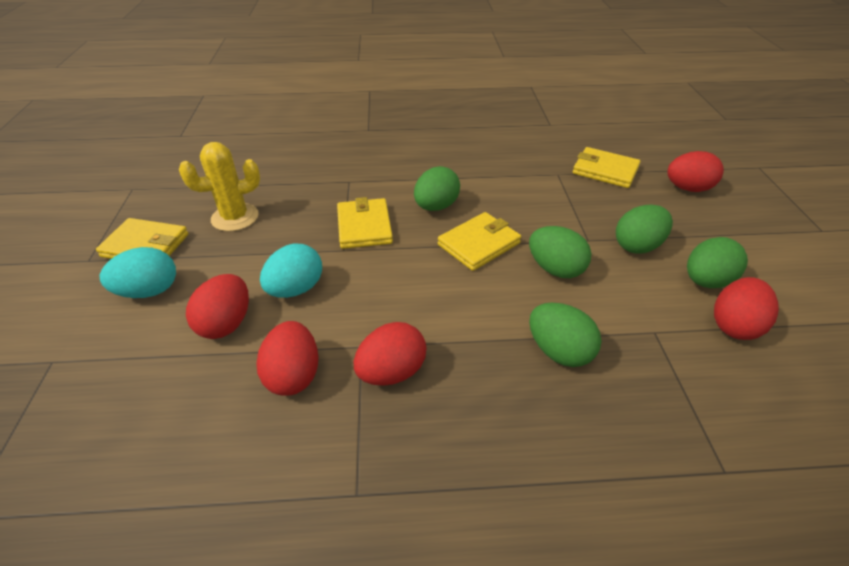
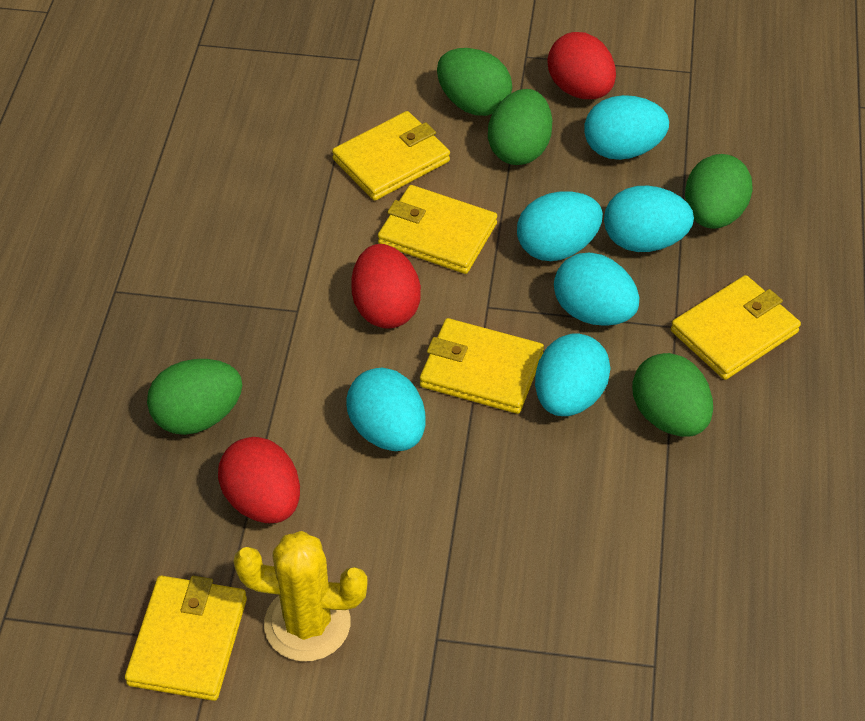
red egg: [186,274,249,339] [256,321,319,396] [354,322,427,386] [667,151,724,192] [714,277,779,340] = 5 -> [218,437,300,523] [351,244,421,329] [548,32,616,99] = 3
turquoise egg: [100,247,176,298] [260,244,322,298] = 2 -> [347,368,426,451] [517,191,603,261] [535,333,611,416] [554,253,639,326] [584,95,669,160] [604,186,694,252] = 6
yellow wallet: [96,218,189,259] [337,197,393,249] [438,212,521,271] [573,147,641,188] = 4 -> [125,576,247,701] [332,111,450,201] [378,185,497,274] [420,318,544,414] [671,275,801,380] = 5

